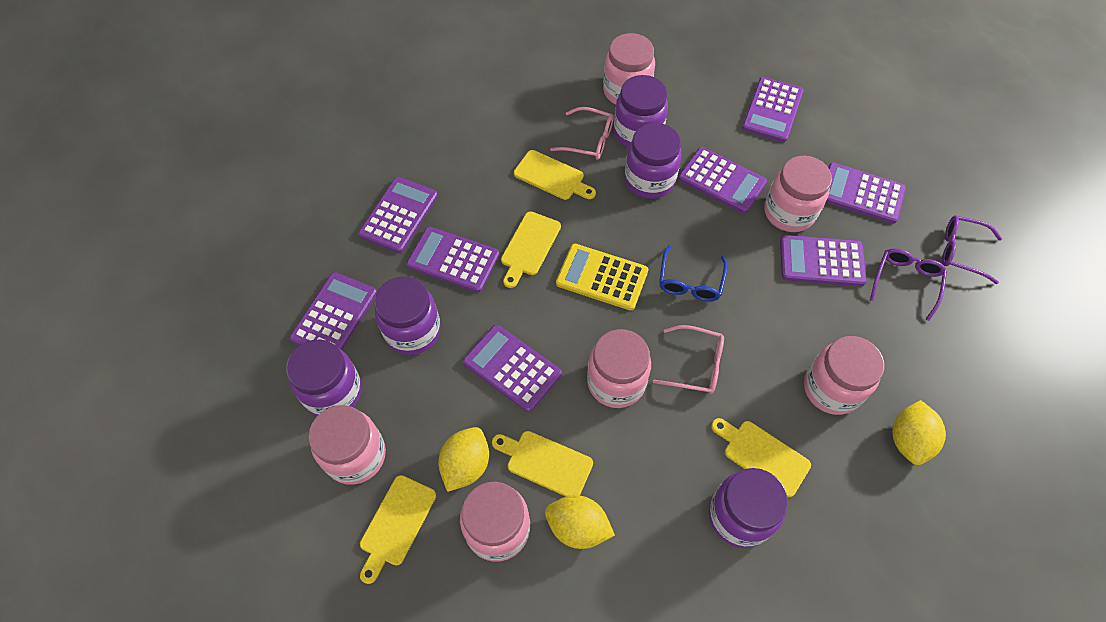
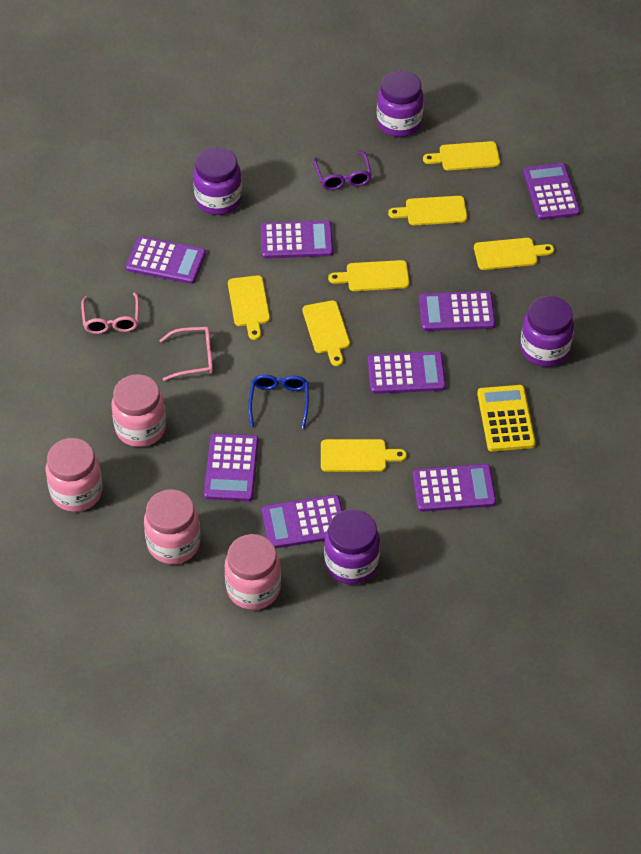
pink jar: [308,405,386,484] [460,481,530,562] [587,329,651,408] [603,33,655,105] [764,156,832,232] [804,336,884,415] = 6 -> [46,438,103,512] [112,374,166,447] [144,490,200,564] [225,534,281,610] = 4
purple glasses: [870,248,947,321] [942,215,1002,284] = 2 -> [313,151,372,190] = 1
purple jar: [286,339,362,416] [374,276,441,355] [614,75,668,148] [625,123,682,199] [709,468,788,548] = 5 -> [193,147,242,215] [324,509,380,584] [377,71,424,137] [520,296,574,367] = 4
yellow cutting board: [360,475,436,584] [492,431,593,497] [501,211,561,288] [514,150,596,200] [711,418,811,498] = 5 -> [228,275,270,340] [303,301,350,366] [321,439,407,472] [328,260,409,291] [388,196,467,225] [423,141,500,170] [474,238,554,270] = 7
yellow lemon: [438,427,489,492] [545,495,615,549] [892,400,946,465] = 3 -> none = 0

